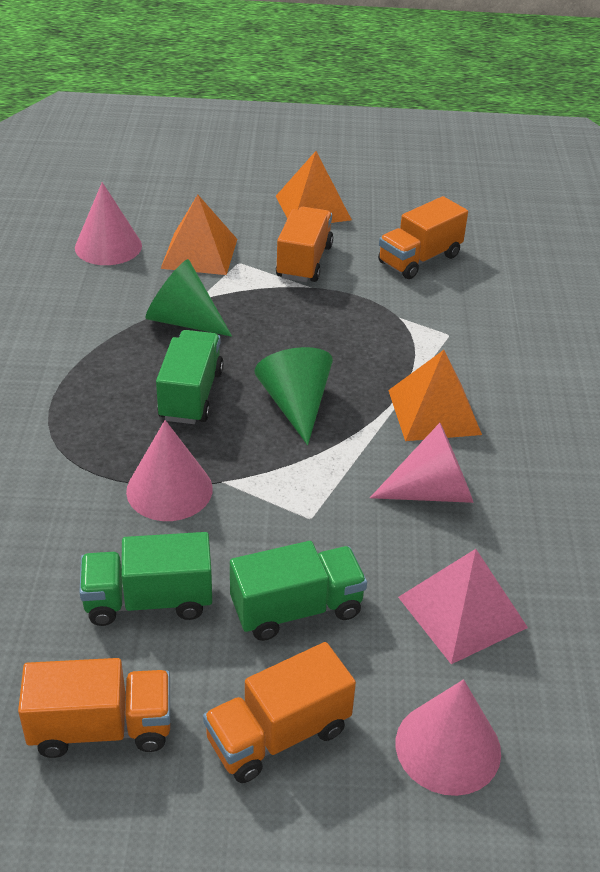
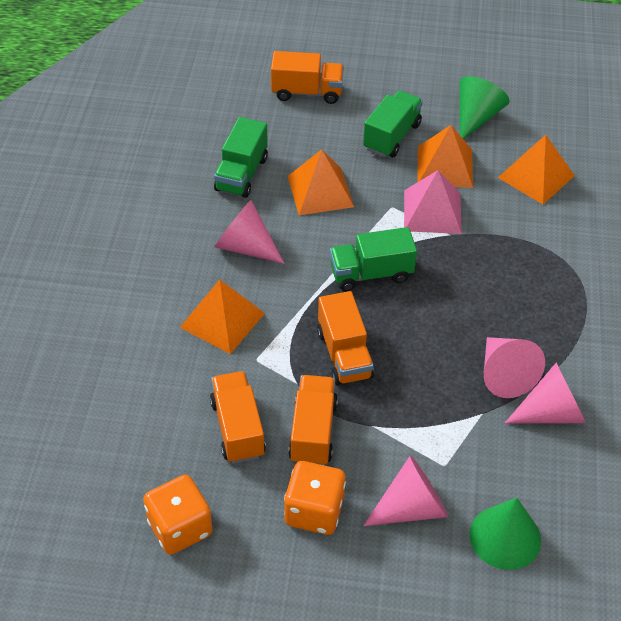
orange dice: none = 0 -> [143,475,212,555] [284,461,346,535] = 2
orange pyramid: [161,195,237,275] [276,151,352,223] [388,350,482,441] = 3 -> [180,279,265,354] [288,149,354,215] [417,125,473,188] [498,135,575,204] = 4

